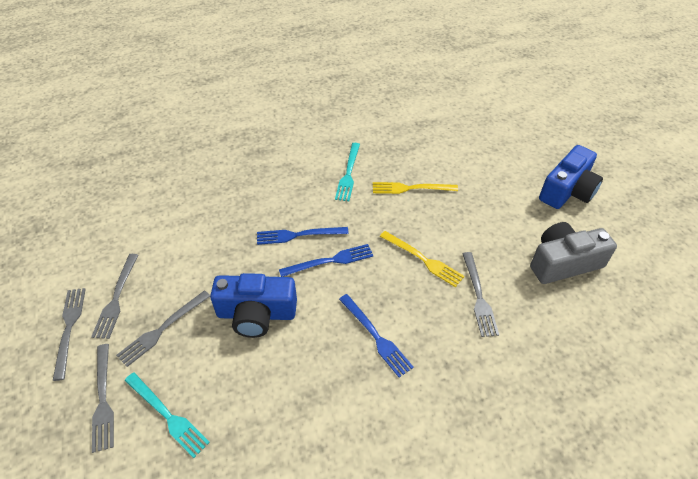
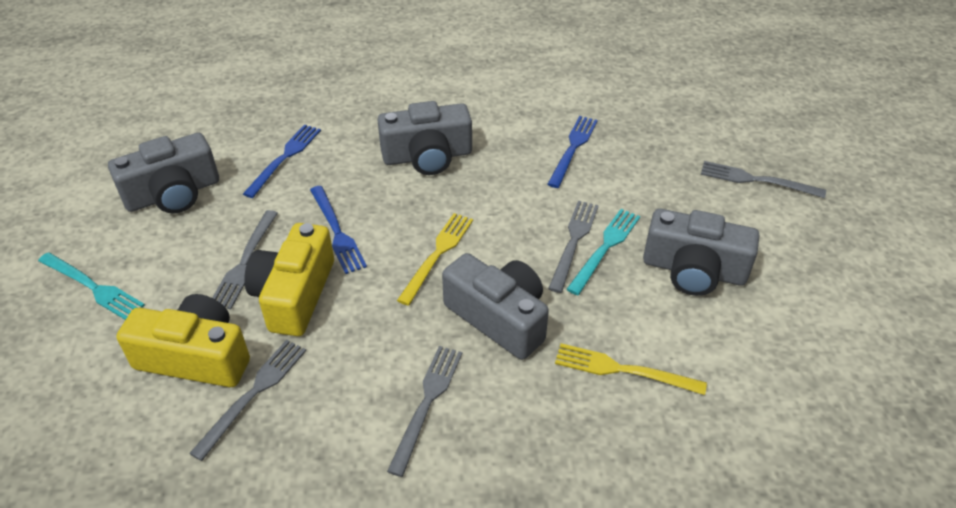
blue camera: [210,273,297,338] [539,145,603,209] = 2 -> none = 0
grey camera: [530,222,617,284] = 1 -> [108,133,219,213] [377,101,472,175] [442,253,549,360] [643,209,759,296] = 4
yellow camera: none = 0 -> [116,294,250,387] [244,223,334,336] = 2

